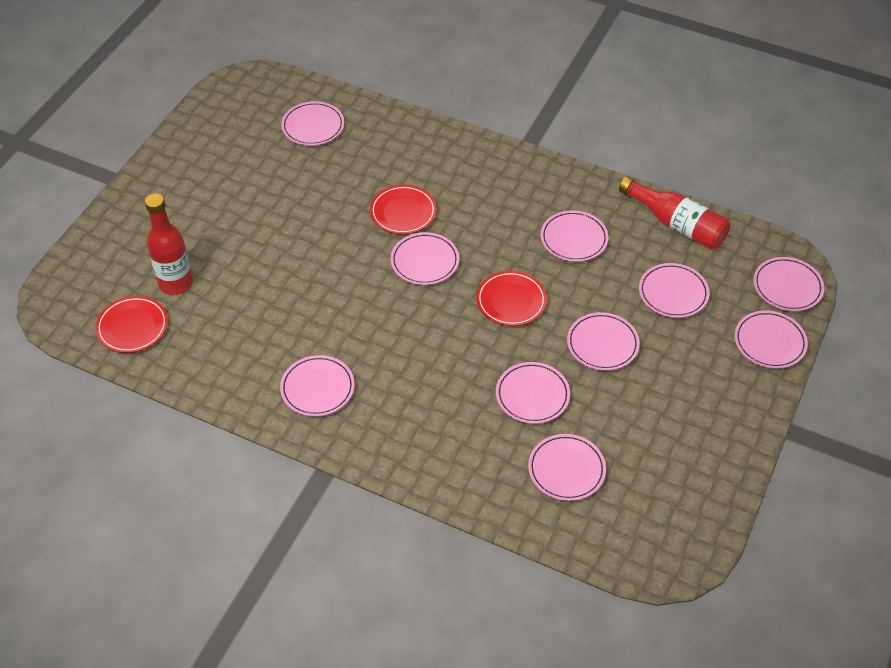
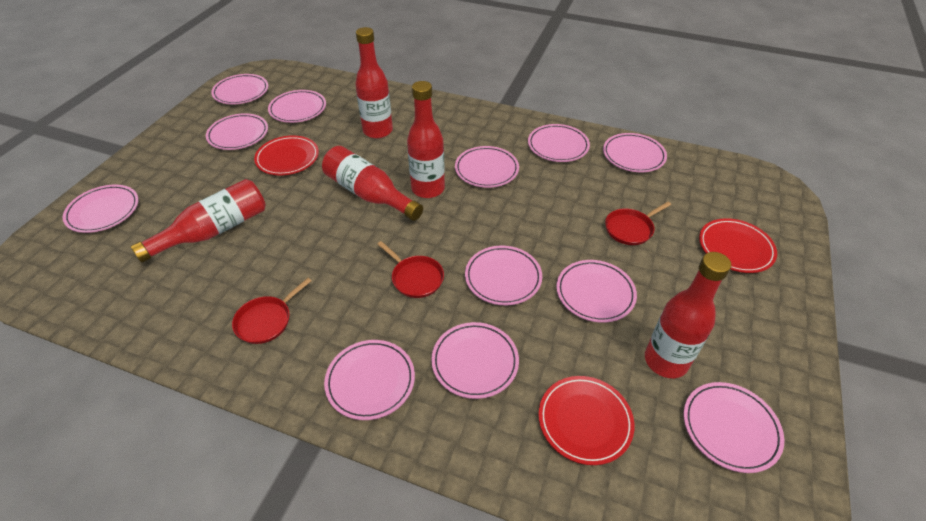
pink plate: [280,355,355,417] [281,101,344,146] [391,232,459,285] [496,362,570,424] [528,434,606,501] [541,210,609,262] [567,312,640,371] [639,263,709,318] [734,310,808,369] [753,257,824,311] = 10 -> [63,185,139,233] [206,113,268,150] [211,74,268,104] [268,90,326,123] [324,340,415,420] [431,322,519,399] [455,146,519,188] [465,246,542,305] [528,124,590,162] [556,260,637,323] [603,133,667,172] [684,382,785,473] = 12
red bottle: [145,194,193,295] [619,176,730,250] = 2 -> [130,179,266,263] [322,146,423,221] [355,27,393,139] [407,81,445,198] [645,252,731,378] = 5
red pan: none = 0 -> [232,278,312,344] [377,241,444,298] [605,202,671,245] = 3

